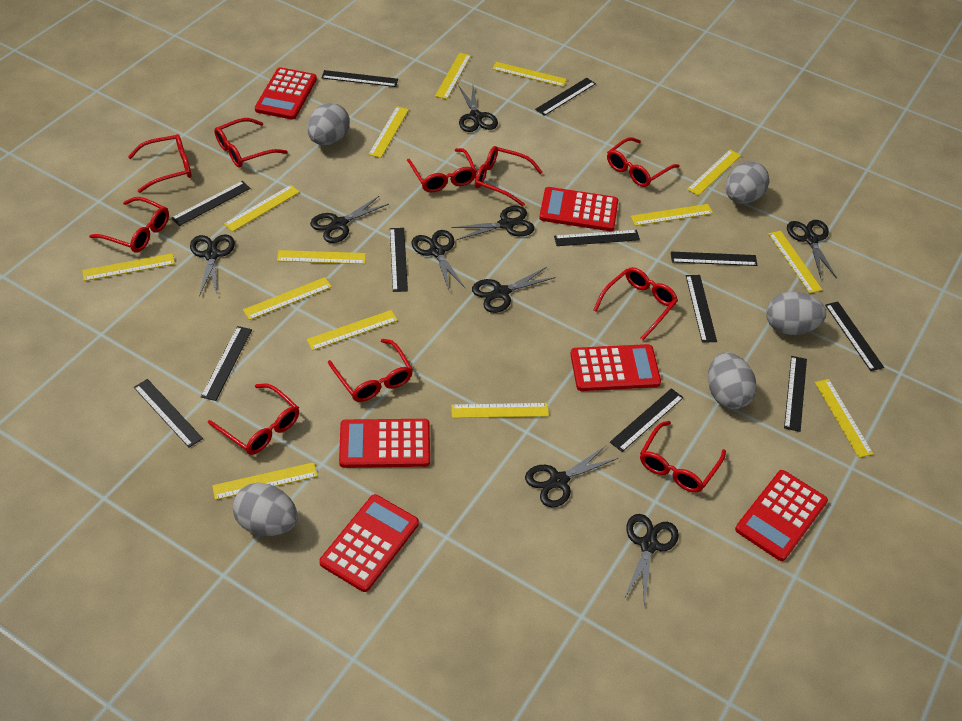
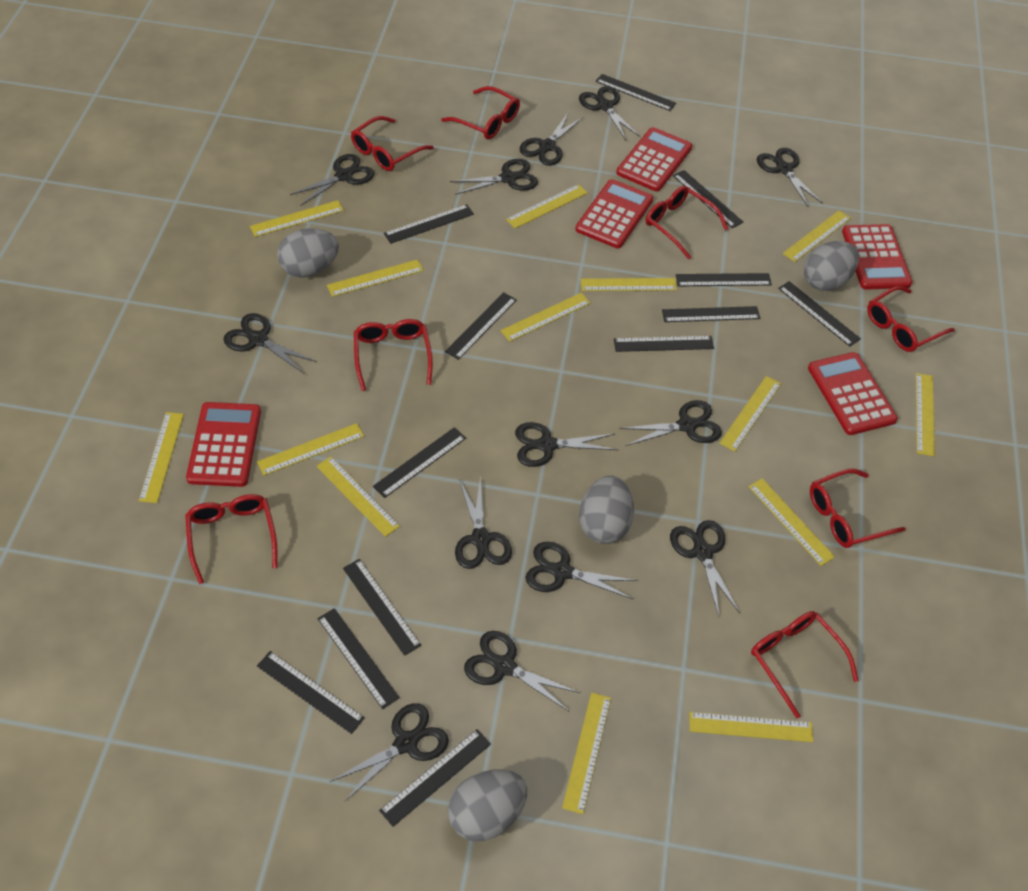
black ruler: [134,379,203,448] [171,181,251,226] [201,326,252,401] [322,70,398,87] [390,228,408,292] [535,78,596,116] [554,230,640,246] [610,388,684,452] [671,252,758,266] [686,275,717,343] [784,356,807,432] [825,302,884,371] = 12 -> [257,651,365,734] [318,608,400,709] [343,559,421,656] [373,427,466,498] [379,729,491,827] [384,204,474,244] [445,292,517,360] [596,74,676,111] [614,336,714,352] [662,306,760,322] [673,170,743,228] [676,273,772,286] [778,281,861,347] = 13
black scissors: [190,235,235,296] [310,195,389,243] [412,230,465,290] [451,206,535,240] [458,85,498,132] [472,267,556,313] [525,445,618,508] [624,514,679,606] [787,220,837,279] = 9 -> [223,313,317,374] [290,154,375,206] [330,703,449,802] [450,159,538,195] [455,476,512,569] [464,631,580,712] [515,422,618,467] [519,112,583,166] [525,542,638,599] [579,86,640,140] [619,400,722,446] [670,520,740,616] [757,148,823,206] = 13
grey egg: [233,483,298,536] [307,103,350,145] [708,352,757,409] [726,161,769,204] [766,292,826,335] = 5 -> [277,228,339,278] [448,769,527,842] [579,476,634,544] [804,241,859,291] = 4
red calculator: [255,67,317,120] [319,494,419,592] [339,419,430,468] [539,187,618,231] [570,344,661,391] [735,470,828,561] = 6 -> [186,402,261,487] [575,179,653,248] [616,127,692,192] [808,352,898,435] [842,224,912,290] = 5
red glasses: [89,197,169,253] [128,134,192,193] [208,383,299,455] [214,118,288,168] [328,339,413,402] [407,148,477,193] [475,146,543,207] [594,267,678,341] [607,137,679,187] [640,421,726,493] = 10 -> [185,494,278,584] [351,116,434,171] [354,319,433,391] [441,86,520,140] [645,186,728,259] [751,611,859,719] [810,469,906,548] [867,286,955,352] = 8

